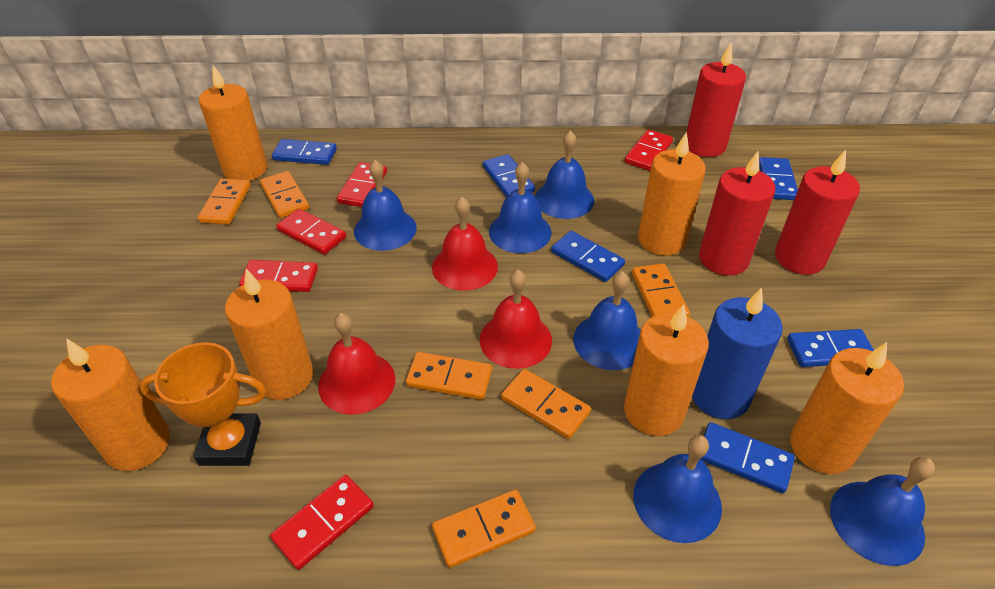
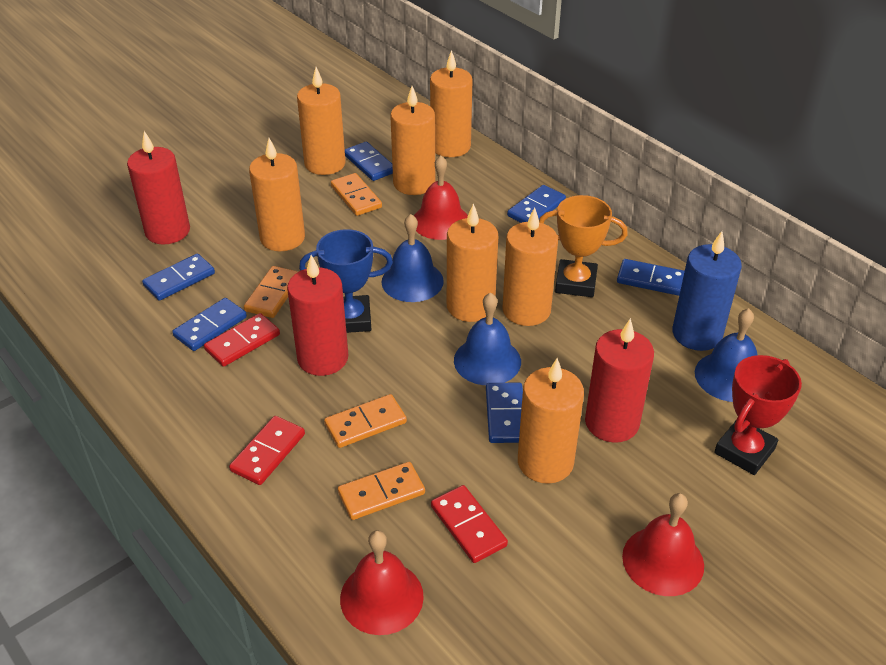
blue bell: [354,160,417,251] [489,162,551,253] [535,130,594,219] [573,271,641,370] [633,435,722,543] [830,457,935,566] = 6 -> [381,214,444,302] [454,292,521,385] [695,308,757,402] = 3
blue trophy: none = 0 -> [299,229,393,333] = 1
orange candle: [51,338,170,471] [199,65,267,181] [225,269,313,400] [624,304,709,436] [638,132,706,256] [790,342,904,474] = 6 -> [249,138,305,251] [297,67,346,175] [390,86,435,195] [430,50,472,157] [447,203,498,322] [502,207,558,326] [518,358,584,484] = 7
orange domino: [198,179,251,224] [260,171,309,218] [406,352,492,400] [432,490,536,568] [501,369,591,439] [632,263,690,317] = 6 -> [244,266,298,318] [324,394,407,448] [331,173,382,216] [338,462,425,520] = 4
red domino: [239,260,318,292] [270,475,374,570] [276,209,346,255] [337,162,387,207] [625,129,673,171] = 5 -> [204,313,280,367] [229,416,305,485] [431,485,508,563] = 3
red trophy: none = 0 -> [714,355,802,475] = 1

